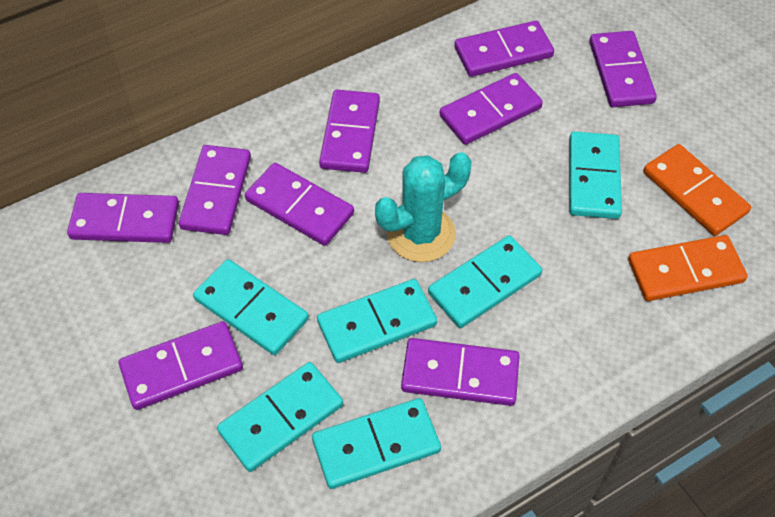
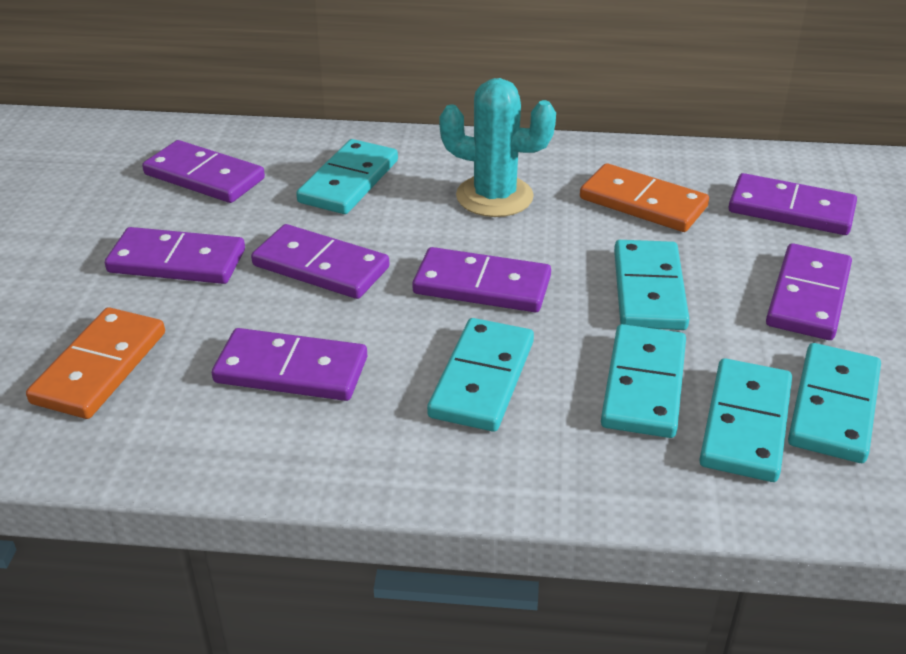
purple domino: [67,193,179,243] [119,321,243,410] [179,145,251,235] [245,163,354,246] [319,90,380,173] [401,338,520,406] [439,73,543,145] [454,21,554,77] [589,31,657,107] = 9 -> [105,227,245,284] [142,140,265,203] [212,328,367,401] [251,224,389,299] [412,247,551,312] [729,173,857,235] [766,243,852,340] = 7

